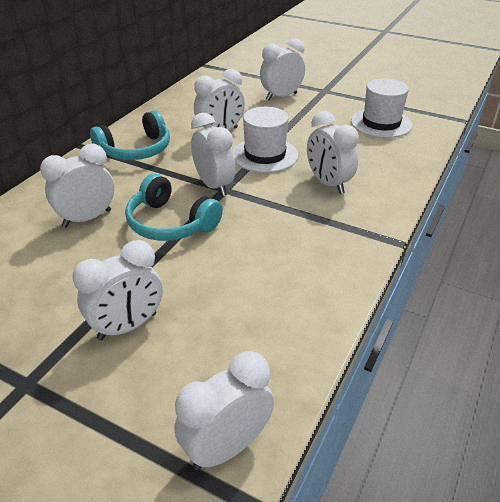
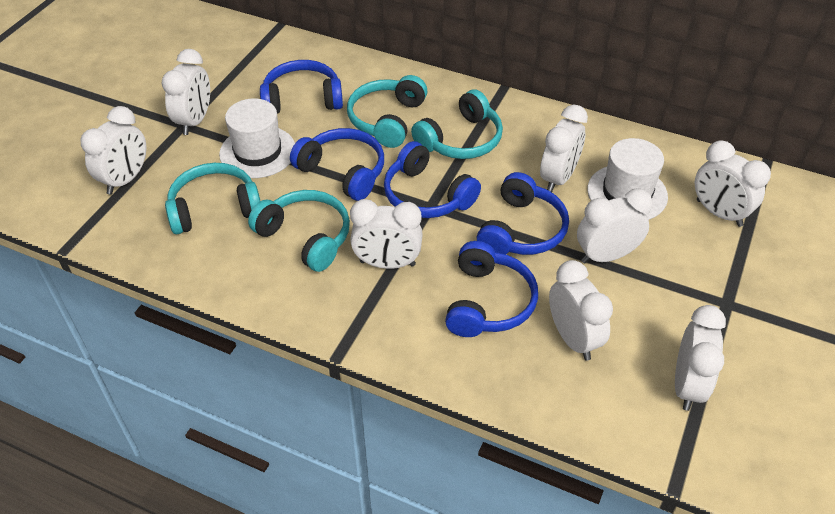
blue headphones: none = 0 -> [260,60,343,114] [290,128,384,201] [384,141,481,218] [445,241,538,337] [477,172,569,255] = 5
turquoise headphones: [90,110,170,160] [125,174,223,241] = 2 -> [165,163,260,234] [248,190,350,272] [347,75,428,148] [411,89,503,159] = 4
white clock: [40,144,114,227] [72,240,163,341] [175,351,274,470] [191,113,236,196] [194,69,245,130] [260,38,305,100] [307,111,359,194] = 7 -> [80,106,146,195] [162,49,210,135] [350,199,423,269] [540,105,588,192] [549,260,613,360] [577,188,653,263] [675,305,726,411] [695,140,771,227] = 8

